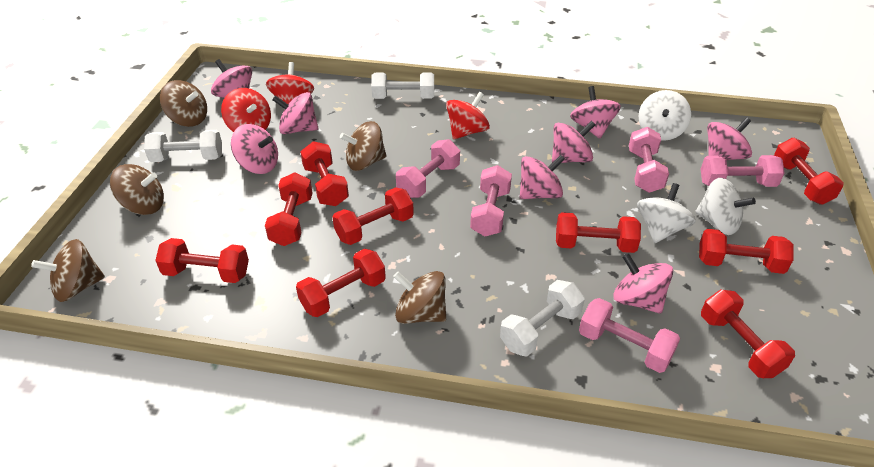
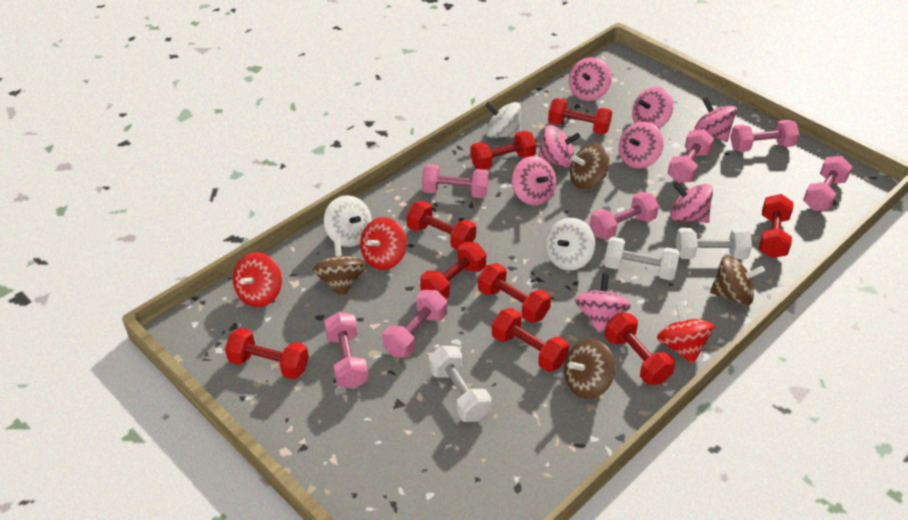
brown spinning top: [31,239,105,302] [110,164,164,215] [160,80,207,127] [340,121,386,171] [393,271,446,324] = 5 -> [313,240,367,298] [564,339,615,399] [570,144,609,189] [710,255,765,306] = 4
pink dumbbell: [396,139,460,198] [470,165,512,236] [579,298,680,373] [629,127,669,193] [701,155,785,187] = 5 -> [324,312,368,389] [382,290,447,358] [422,164,489,198] [590,192,659,240] [668,129,714,183] [730,120,799,152] [803,156,852,211] = 7

